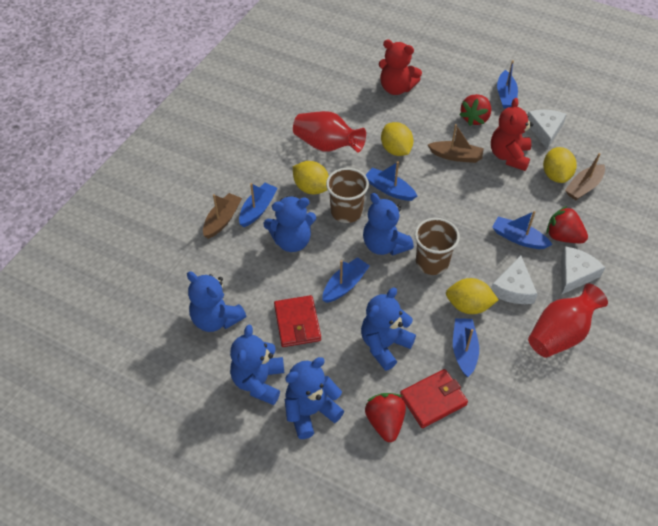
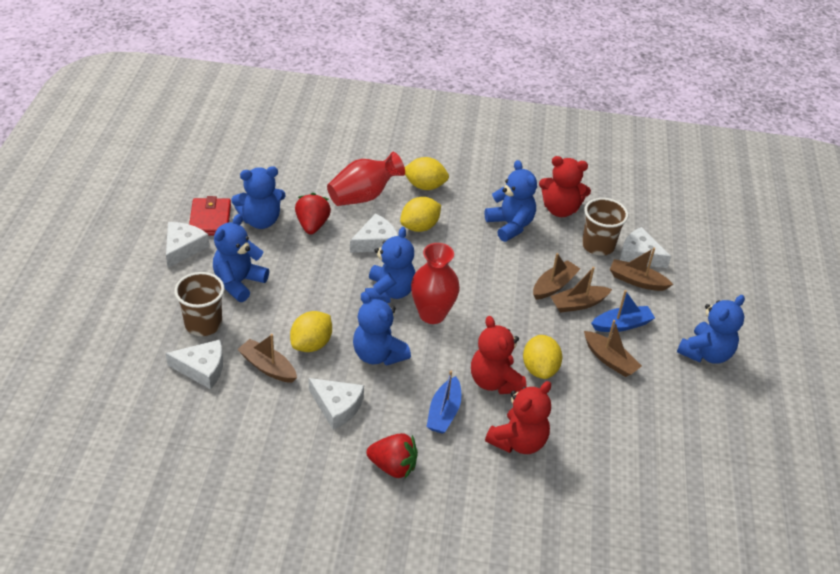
blue boat: [239,183,278,227] [323,257,370,303] [366,161,417,201] [453,318,479,377] [492,211,552,249] [497,60,518,108] = 6 -> [427,371,461,434] [591,290,655,332] = 2
brown boat: [203,193,242,239] [428,124,484,163] [565,153,605,200] = 3 -> [237,334,297,383] [533,253,580,300] [550,267,612,313] [584,320,642,377] [610,248,673,291] = 5
red strawberry: [365,393,406,442] [459,94,491,126] [546,206,588,243] = 3 -> [295,193,331,234] [366,433,418,478] = 2
red teddy bear: [379,39,422,95] [491,98,533,171] = 2 -> [471,316,527,394] [485,381,551,454] [539,156,591,217] = 3
red wallet: [274,295,321,347] [400,369,468,428] = 2 -> [189,196,231,236] = 1
white cheese: [491,255,538,304] [528,110,567,150] [561,246,605,294] = 3 -> [166,222,210,268] [166,340,223,389] [309,378,364,430] [350,213,398,253] [620,227,671,268] = 5

